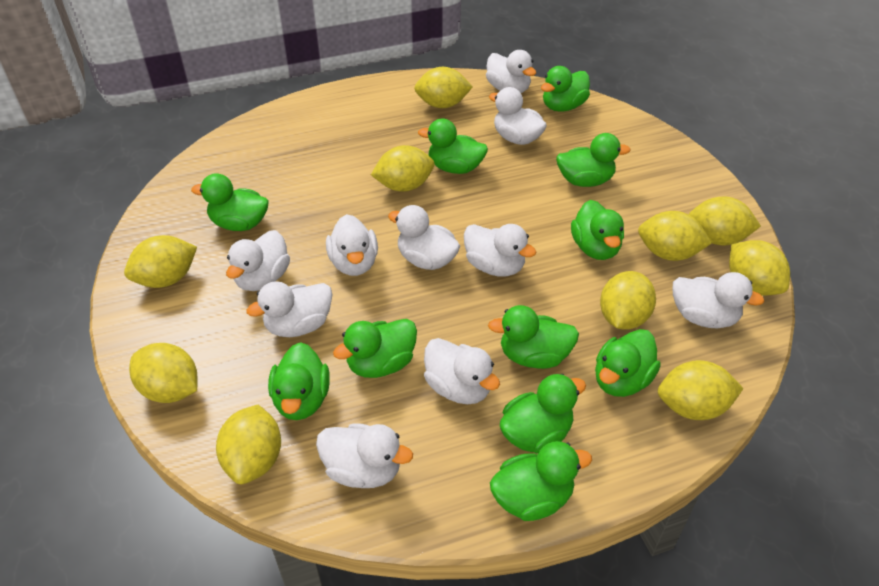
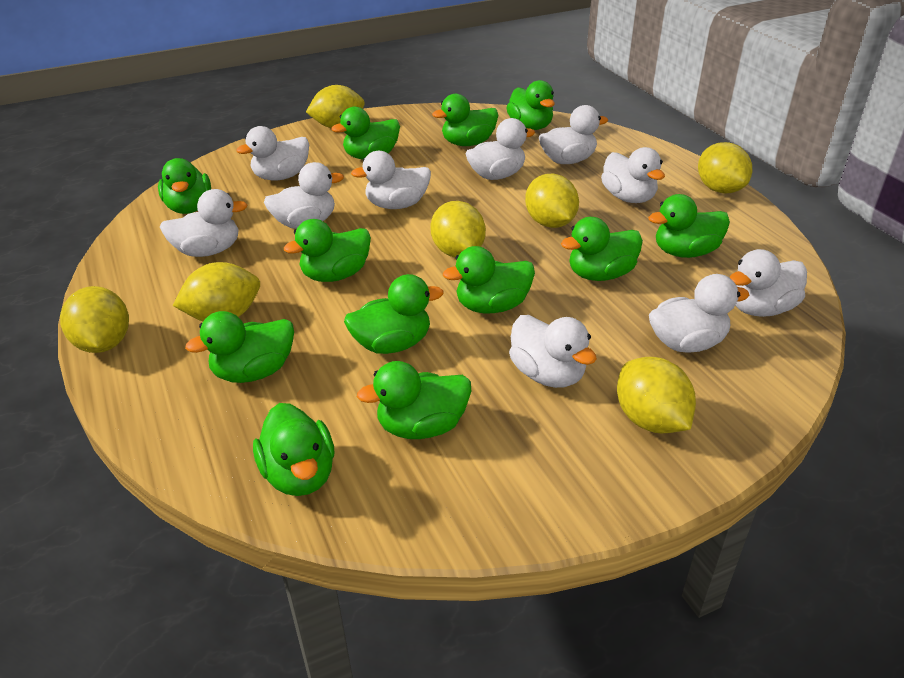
green duck: [191,173,269,231] [268,342,330,420] [333,319,417,378] [418,118,488,174] [488,305,579,369] [490,441,592,521] [500,374,586,454] [541,66,590,112] [556,133,631,187] [571,200,624,260] [595,329,661,397] = 11 -> [158,158,211,214] [185,311,294,383] [253,403,334,496] [284,219,371,282] [331,107,400,160] [344,274,443,354] [357,361,471,439] [432,94,499,146] [443,246,535,313] [506,80,555,130] [561,217,643,281] [648,194,730,258] = 12
yellow lemon: [124,235,197,288] [129,343,197,403] [216,405,281,484] [371,145,435,192] [414,67,473,108] [600,271,656,329] [638,211,712,261] [658,360,744,420] [689,196,761,246] [729,240,790,296] = 10 -> [60,286,129,353] [173,262,260,321] [306,85,365,128] [430,201,486,257] [525,174,579,228] [617,357,696,433] [698,142,752,193] = 7

